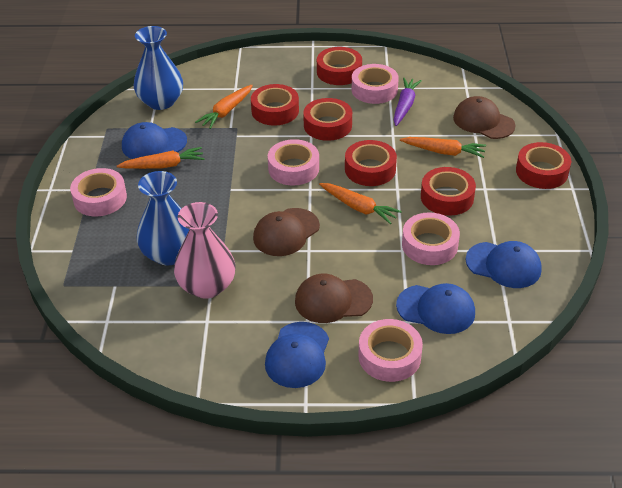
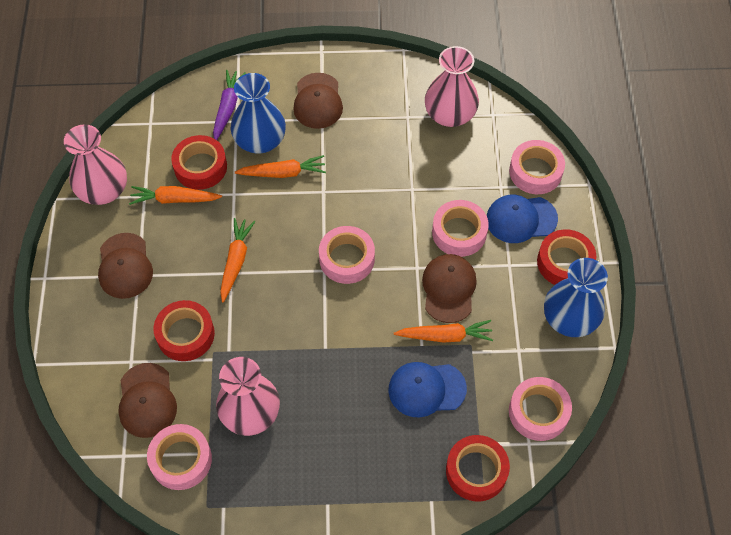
blue cap: [122,122,187,159] [265,322,329,388] [396,283,475,334] [465,241,542,288] = 4 -> [388,362,467,417] [487,195,558,243] = 2
brown cap: [253,208,320,256] [295,273,373,323] [453,96,516,139] = 3 -> [98,233,153,299] [118,363,177,438] [293,73,343,129] [422,254,477,323] = 4
pink vase: [174,202,236,299] = 1 -> [64,124,127,205] [216,357,280,436] [425,46,479,127] = 3
red tape: [251,84,299,125] [303,98,352,141] [317,47,362,85] [345,140,397,186] [421,167,476,216] [516,142,571,189] = 6 -> [153,300,215,361] [171,135,227,190] [446,435,510,501] [537,229,596,285] = 4

